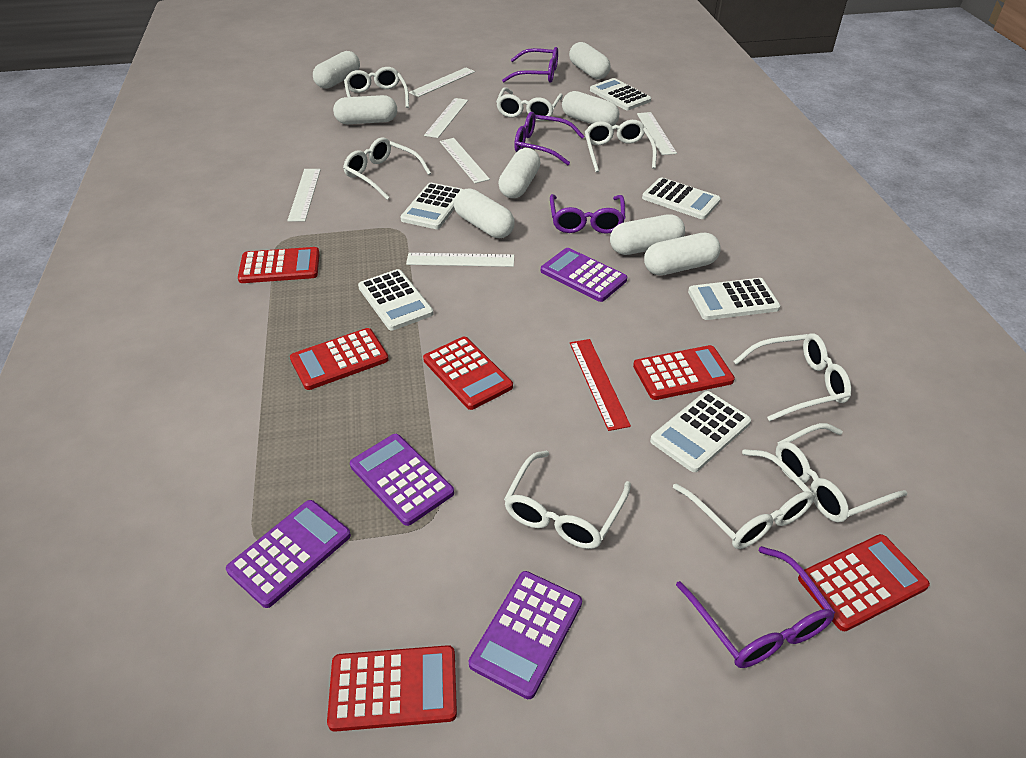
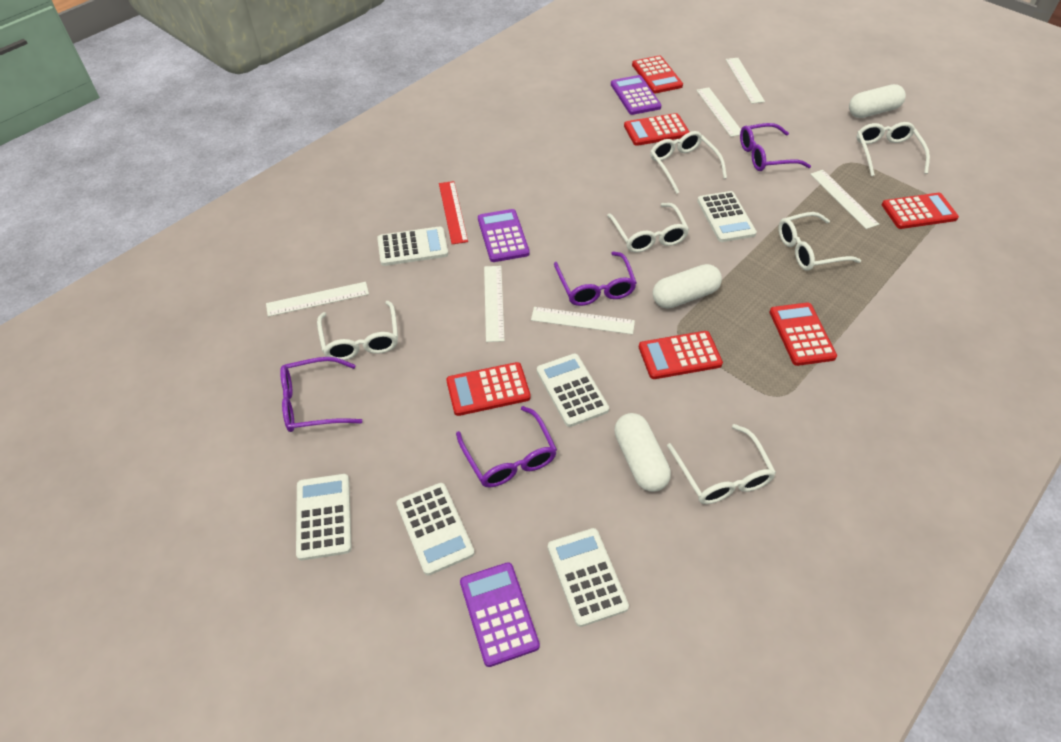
purple calculator: [226,500,351,608] [350,434,454,526] [469,571,582,699] [541,248,627,302] = 4 -> [460,562,540,667] [478,209,530,262] [611,75,661,115] = 3
white capsule: [313,51,360,89] [333,95,397,124] [454,188,515,238] [498,148,541,198] [562,91,619,126] [569,42,611,79] [610,214,685,255] [644,233,721,276] = 8 -> [614,413,671,492] [653,264,722,308] [849,84,906,118] = 3
white glasses: [343,138,431,200] [344,67,409,108] [496,87,563,121] [504,451,631,549] [585,120,657,172] [673,449,815,549] [733,333,851,421] [776,423,908,523] = 8 -> [317,301,398,360] [607,203,689,253] [650,131,727,194] [667,424,776,504] [779,212,861,271] [856,122,930,176] = 6

